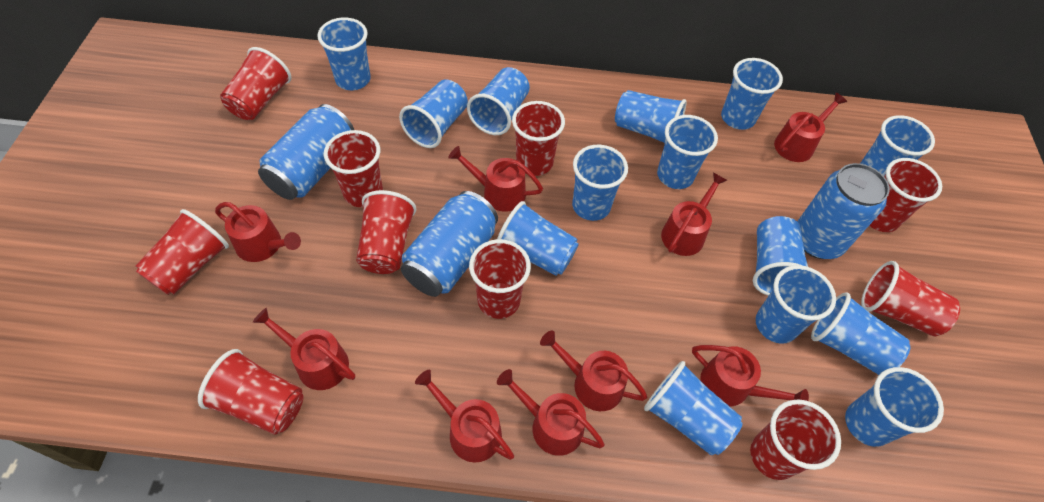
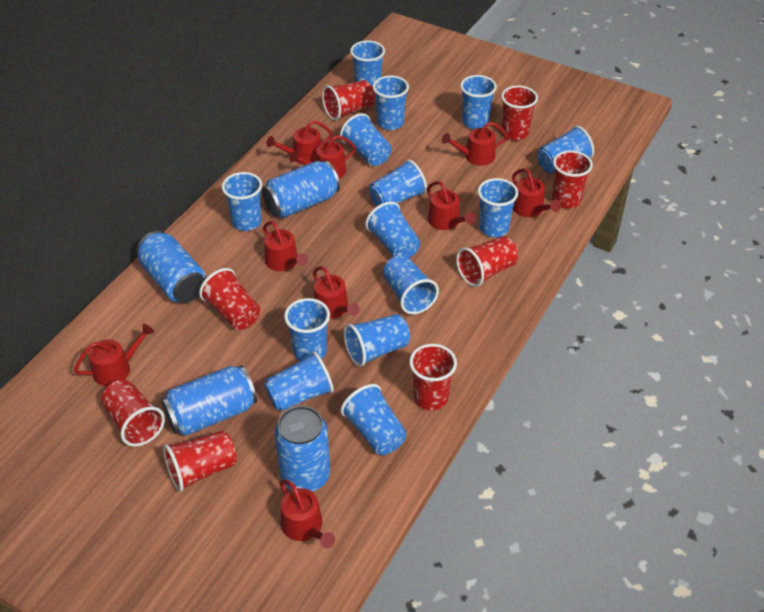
blue can: [258,104,354,200] [401,191,498,297] [797,163,890,259] = 3 -> [136,231,206,303] [161,365,257,436] [262,161,340,218] [275,406,330,492] = 4
red cup: [136,209,229,295] [198,349,304,435] [220,47,292,120] [324,130,383,207] [356,190,417,274] [469,239,531,319] [512,101,565,176] [750,399,841,480] [861,261,960,337] [869,158,942,232] = 10 -> [101,380,165,446] [163,431,237,492] [199,268,260,330] [322,80,375,121] [409,344,457,410] [456,236,518,287] [501,85,538,141] [552,150,593,209] = 8

